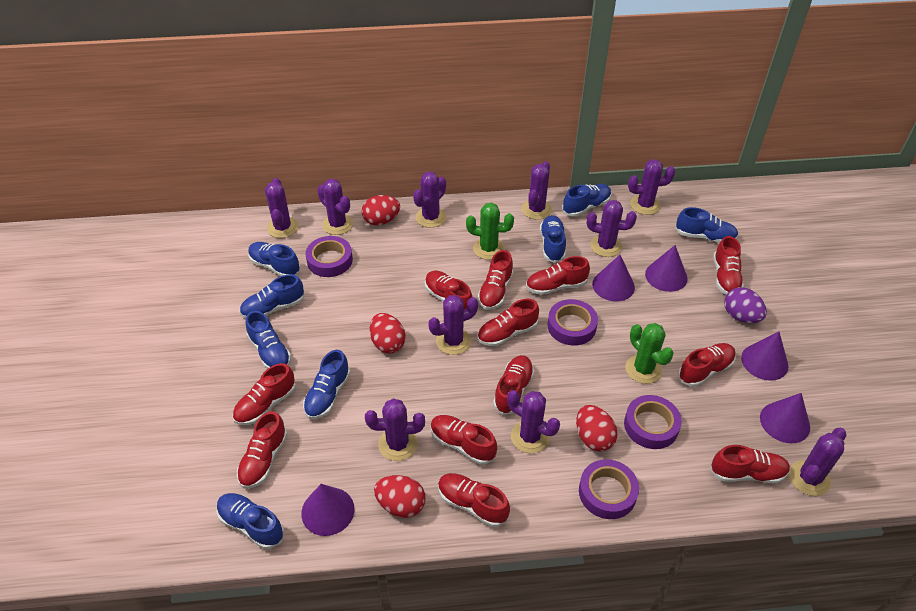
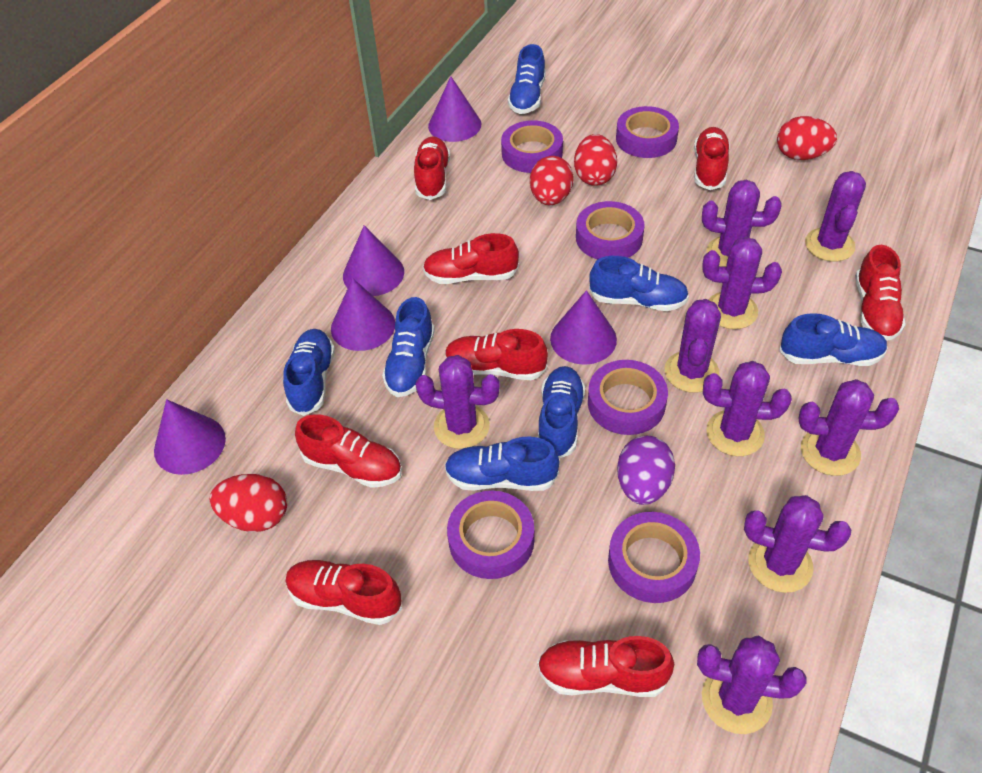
blue shoe: [217,493,284,549] [240,274,304,318] [246,311,291,369] [248,242,300,276] [303,350,351,419] [540,215,566,263] [562,184,612,217] [675,207,738,243] = 8 -> [283,329,335,416] [382,297,435,397] [445,437,559,491] [508,44,546,114] [538,366,585,458] [589,256,689,311] [779,313,888,366] = 7
green cactus: [466,203,514,260] [625,323,674,384] = 2 -> none = 0
purple cactus: [265,178,298,238] [317,179,353,235] [365,398,425,461] [413,172,446,228] [428,295,478,355] [507,390,560,453] [521,161,552,220] [587,200,637,257] [628,159,675,215] [789,428,847,496] = 10 -> [415,355,500,449] [665,299,721,393] [697,635,807,734] [702,180,781,267] [702,237,782,329] [703,361,792,456] [744,495,851,593] [799,379,899,476] [805,171,866,262] = 9
purple tape: [306,236,353,277] [547,299,598,345] [579,459,639,519] [624,395,682,449] = 4 -> [447,491,534,579] [501,120,563,173] [576,201,645,259] [588,360,668,435] [608,512,700,603] [616,106,679,158] = 6
red shoe: [232,363,296,425] [237,411,288,488] [425,271,472,309] [431,415,497,465] [438,473,510,527] [477,299,539,346] [478,250,514,310] [493,355,534,415] [526,256,590,295] [678,343,736,387] [710,445,790,483] [713,236,744,295] = 12 -> [285,560,402,625] [295,414,402,488] [414,136,450,200] [423,233,519,284] [445,329,548,380] [537,636,674,697] [694,127,730,190] [855,245,906,341] = 8

